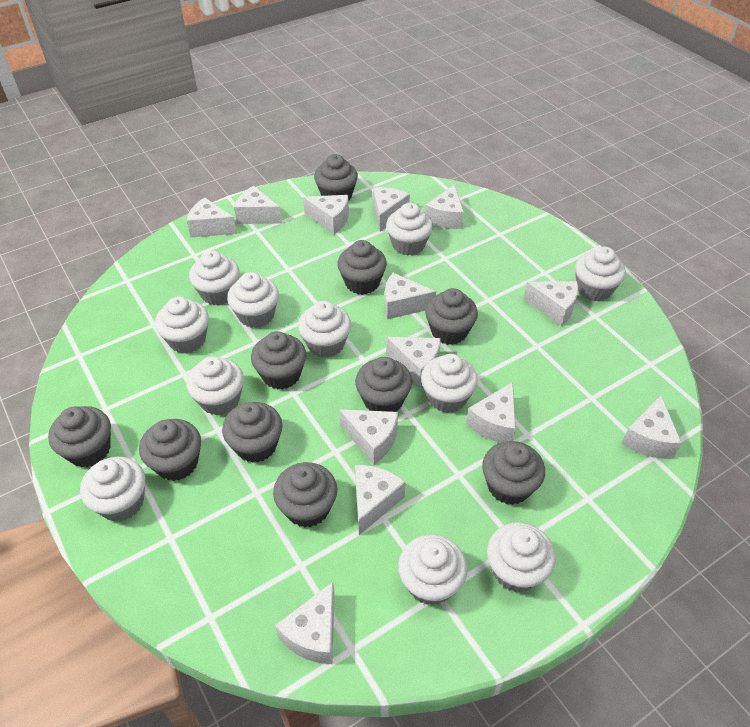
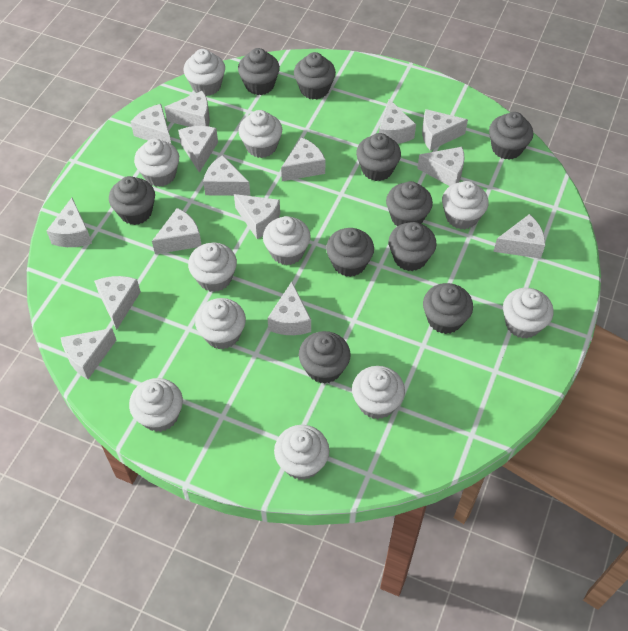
white cheese: [187,197,237,238] [234,186,282,224] [275,582,335,664] [303,195,349,234] [339,409,398,464] [355,465,406,535] [373,187,410,232] [385,273,436,319] [386,337,441,386] [425,185,464,229] [466,382,516,443] [523,281,579,326] [622,396,682,459] = 13 -> [47,198,92,247] [61,328,116,379] [94,276,141,330] [131,104,171,144] [152,208,201,254] [164,90,210,127] [178,126,218,173] [203,155,250,196] [234,194,280,239] [267,282,311,335] [281,137,325,181] [379,99,416,144] [417,147,465,186] [422,109,468,151] [493,214,545,259] = 15

